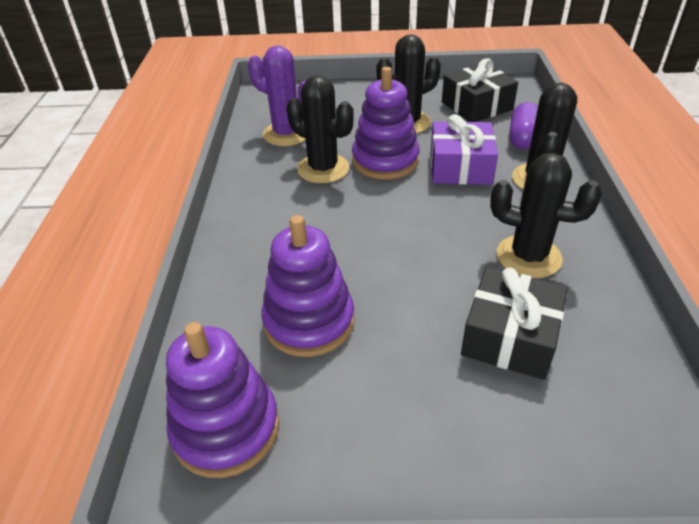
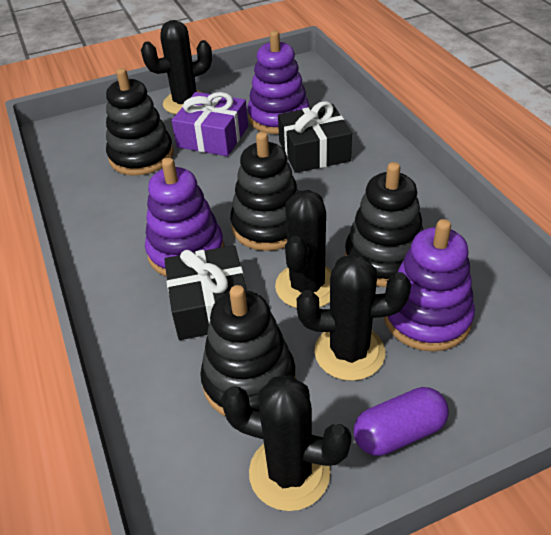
black stacking toy: none = 0 -> [106,68,174,176] [200,285,296,416] [230,132,298,251] [345,162,423,287] = 4
purple cactus: [248,46,306,146] = 1 -> none = 0

